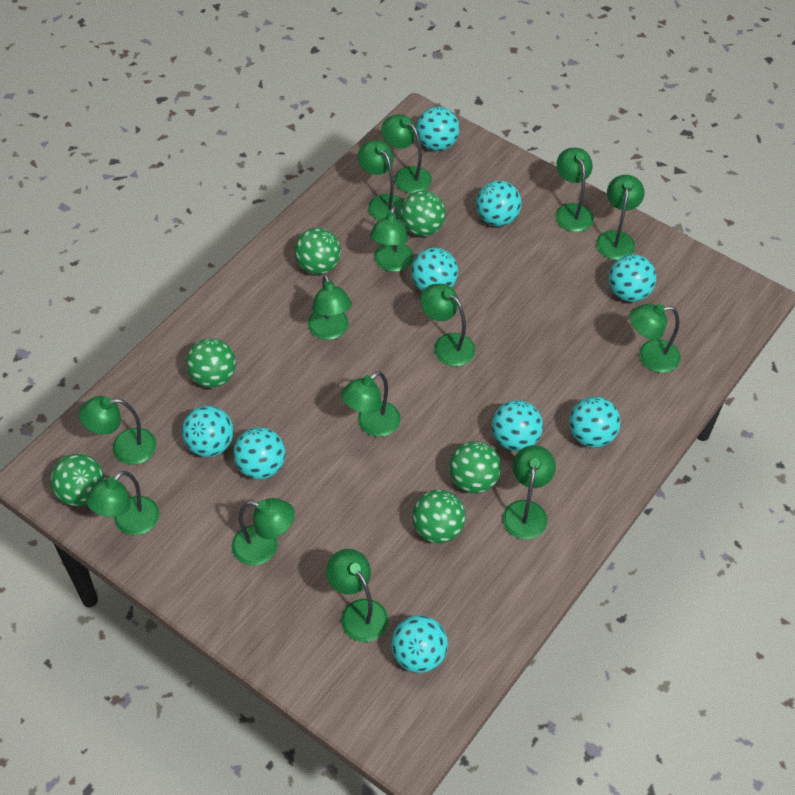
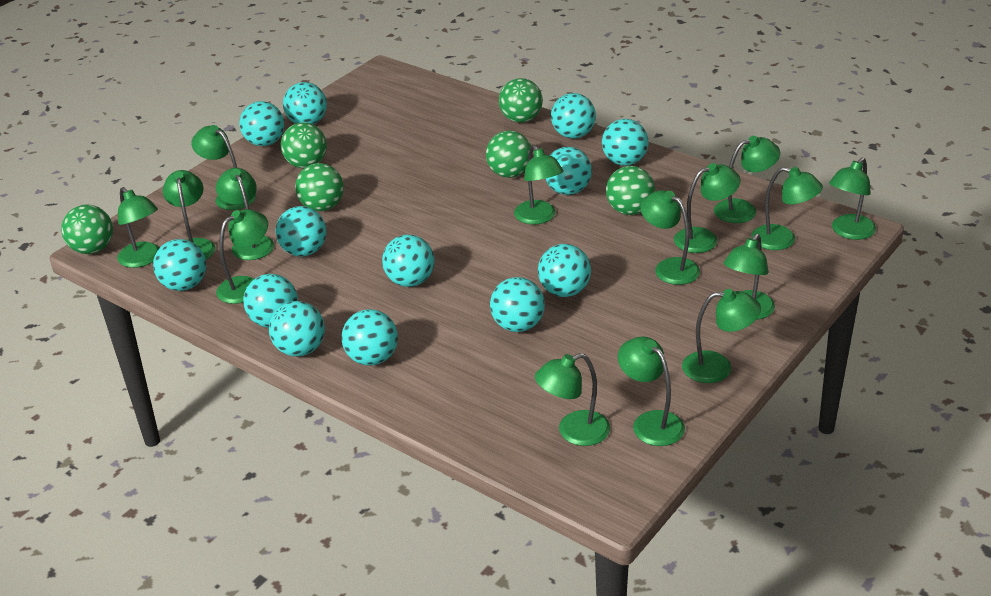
green lamp: [79,396,156,465] [86,471,159,535] [232,498,295,566] [308,274,352,340] [326,549,388,642] [341,371,401,437] [358,140,403,221] [370,206,414,272] [381,114,432,194] [420,284,475,366] [502,445,556,539] [555,148,594,232] [596,175,645,260] [630,304,681,373] = 14 -> [117,187,159,268] [163,170,216,259] [191,125,256,210] [216,168,274,260] [216,209,268,304] [514,145,564,225] [535,353,610,446] [618,337,685,446] [640,190,700,285] [674,163,741,253] [682,289,761,383] [714,136,780,223] [724,234,775,320] [751,167,823,250] [829,157,876,240] = 15
turquoise ball: [182,406,234,457] [233,427,286,479] [391,615,448,673] [411,248,458,292] [416,107,460,151] [476,181,522,226] [492,400,543,451] [569,397,621,448] [609,254,656,302] = 9 -> [153,239,206,291] [239,101,284,146] [243,274,298,328] [269,301,325,356] [276,206,326,257] [283,82,327,124] [341,309,398,366] [382,235,434,287] [490,277,545,332] [538,244,591,297] [545,147,592,195] [551,93,596,138] [602,119,648,166] = 13

